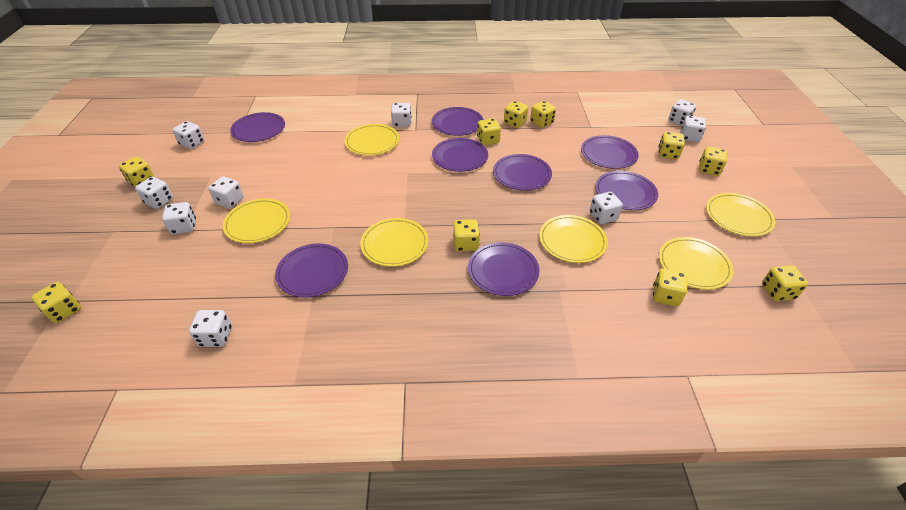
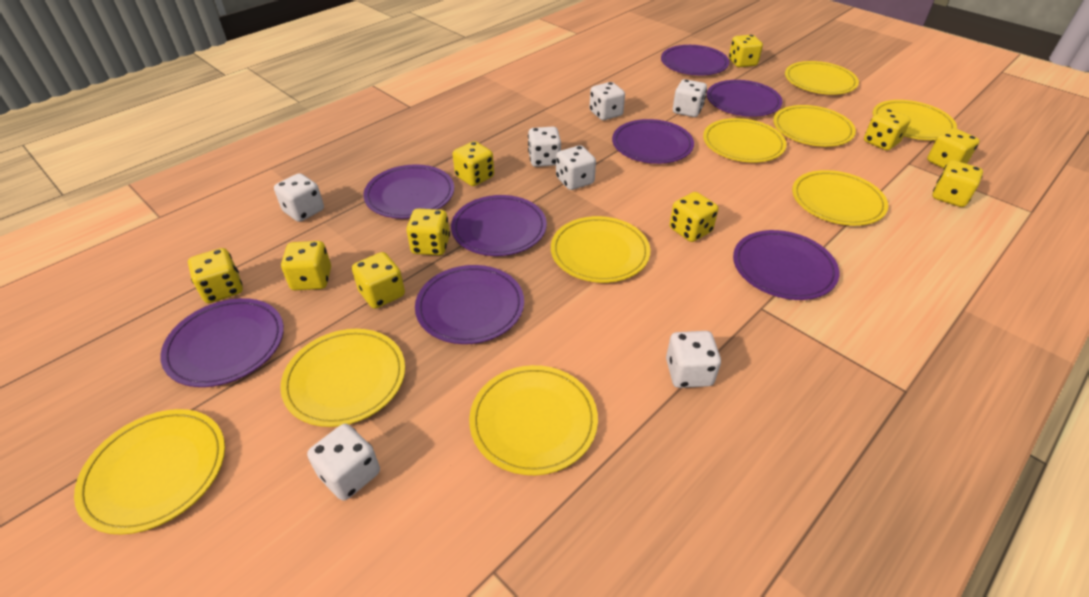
white dice: [135,177,173,209] [162,202,196,234] [172,121,204,149] [189,310,232,347] [208,176,244,209] [391,103,411,127] [590,192,623,224] [668,99,696,126] [680,116,706,142] = 9 -> [274,173,324,222] [307,424,380,501] [528,126,561,167] [556,145,596,190] [589,82,625,120] [666,331,721,388] [673,79,707,117] = 7
yellow plate: [223,199,290,243] [345,124,399,156] [360,218,428,267] [539,215,608,263] [659,237,734,290] [706,193,775,237] = 6 -> [74,409,225,535] [280,329,405,427] [469,365,598,475] [551,216,650,283] [703,118,786,163] [773,105,856,147] [785,61,859,95] [792,170,888,226] [873,100,957,140] = 9

